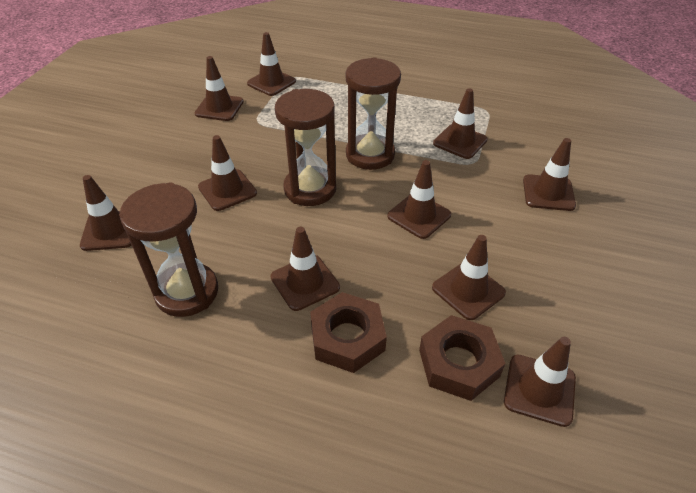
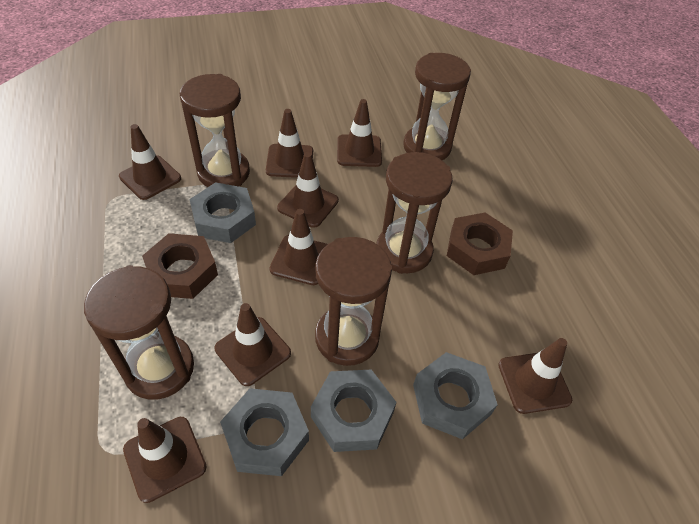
brown hourglass: [119,182,218,317] [275,89,336,206] [346,57,401,170] = 3 -> [84,265,194,400] [180,74,250,187] [315,237,392,366] [377,152,453,274] [403,53,471,160] = 5
brown traffic cone: [80,175,131,251] [195,56,244,121] [198,135,257,211] [247,32,296,96] [270,227,340,311] [387,160,451,239] [432,235,506,320] [433,88,488,159] [504,337,576,427] [523,138,576,211] = 10 -> [119,124,181,200] [123,417,207,503] [214,303,291,386] [266,109,313,178] [269,209,328,285] [277,152,339,228] [337,99,382,167] [498,338,572,414] = 8
grey nut: none = 0 -> [190,182,256,243] [220,388,309,476] [311,369,396,452] [413,352,498,439] = 4

